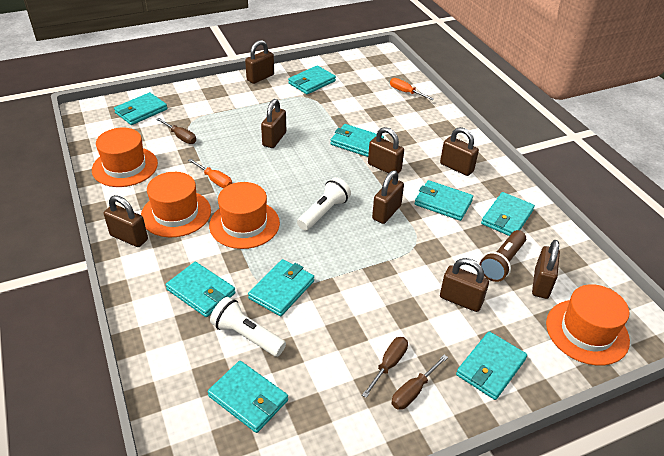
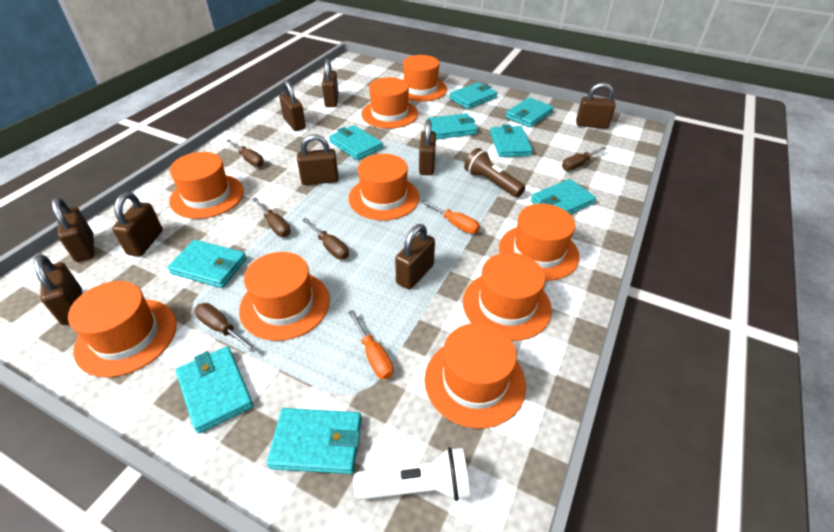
brown padlock: [104,195,148,247] [245,40,274,84] [261,99,286,148] [368,127,404,174] [372,170,404,224] [440,127,479,176] [440,258,489,312] [532,240,560,299] = 8 -> [33,254,82,325] [52,197,94,262] [112,192,163,257] [279,80,306,131] [297,134,339,185] [322,59,339,107] [395,224,435,290] [419,120,436,175] [576,82,616,129] = 9
brown screwdriver: [156,118,196,144] [362,337,408,398] [391,355,448,410] = 3 -> [195,303,257,353] [226,139,264,167] [252,197,291,237] [302,218,349,260] [562,147,607,171] = 5
orange hat: [92,128,158,187] [141,172,211,237] [209,182,280,249] [546,284,630,366] = 4 -> [68,281,177,377] [169,152,244,219] [239,252,330,341] [348,154,419,220] [361,77,418,129] [402,55,447,102] [424,323,526,429] [463,253,552,341] [499,204,580,281] = 9
white flashlight: [210,297,286,357] [297,177,351,231] = 2 -> [354,447,470,501] = 1

